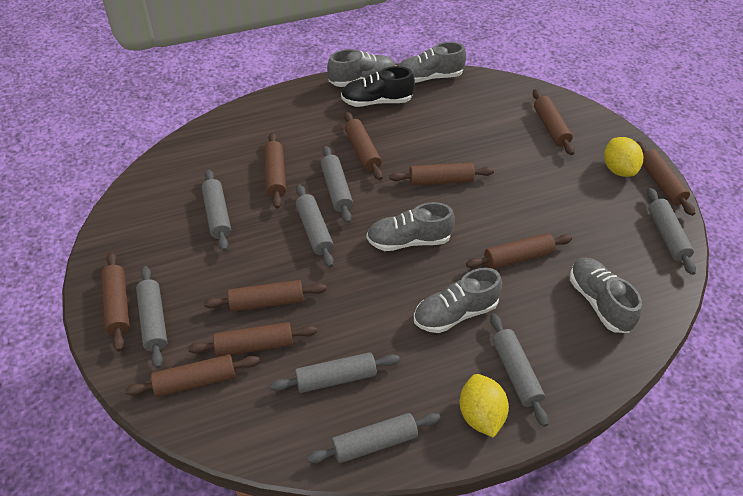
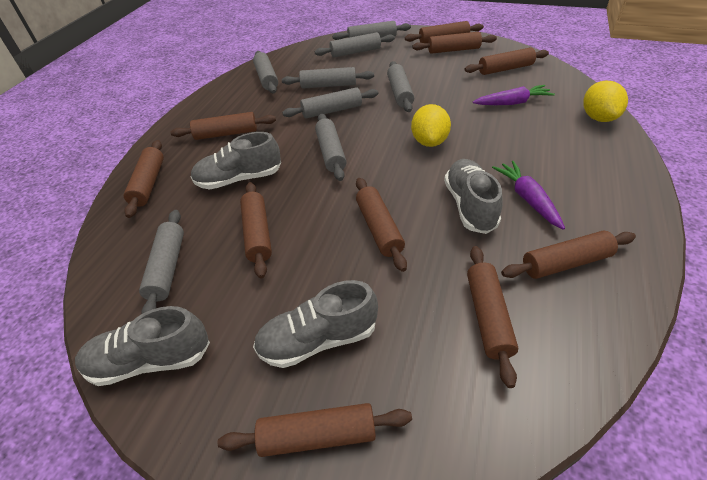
black shoe: [341,66,415,107] = 1 -> none = 0
grey shoe: [327,49,396,87] [367,202,455,251] [398,42,466,83] [414,268,502,333] [570,258,642,333] = 5 -> [75,306,210,386] [190,132,281,189] [253,280,378,368] [444,159,502,234] = 4
purple carrot: none = 0 -> [473,85,555,105] [492,161,565,230] = 2

